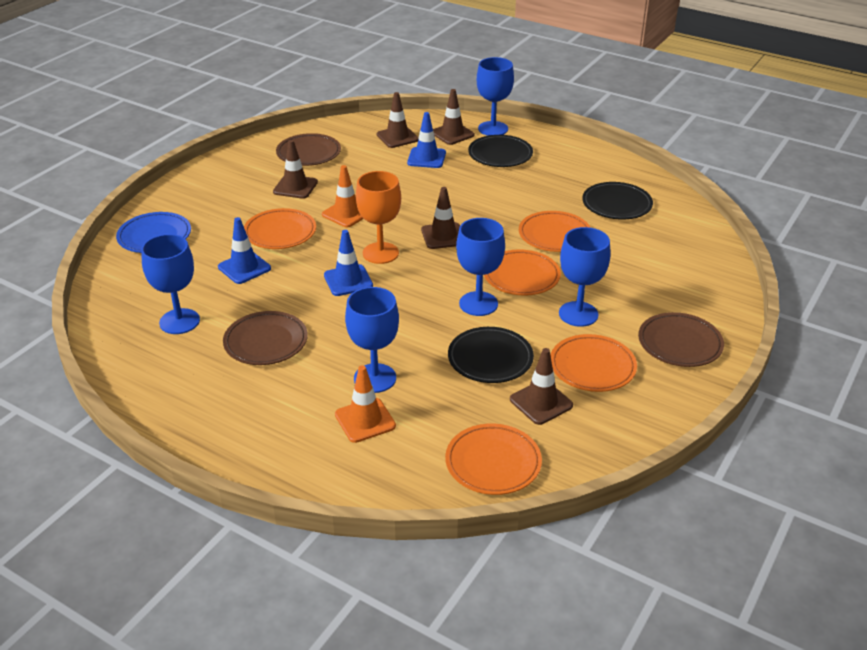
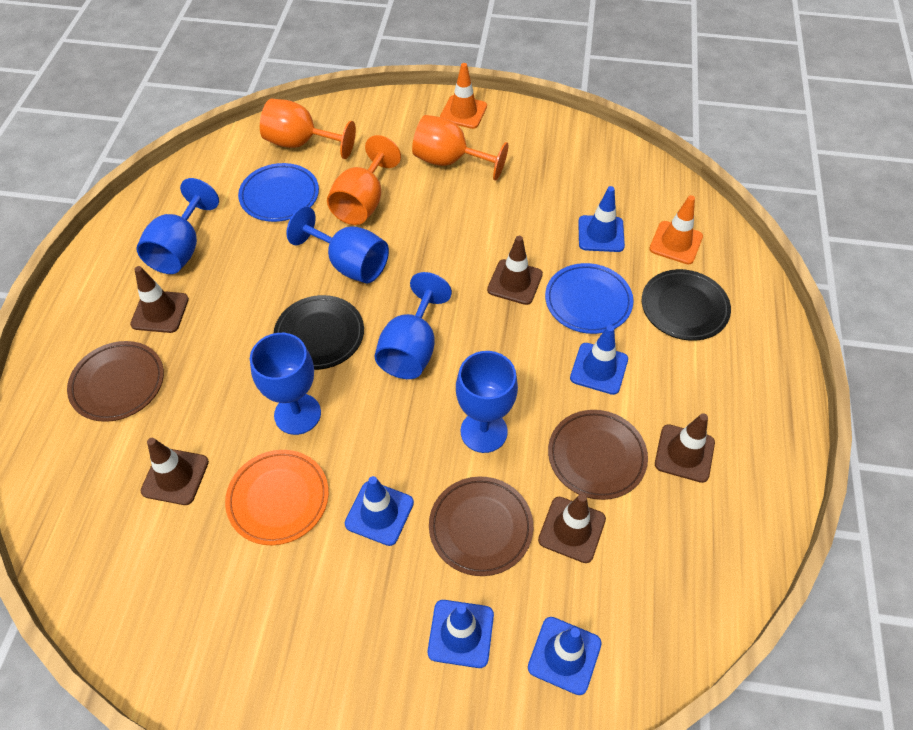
black plate: [448,327,534,383] [468,135,533,167] [582,182,653,219] = 3 -> [273,295,364,370] [642,269,731,341] = 2
blue plate: [116,212,191,253] = 1 -> [238,163,319,222] [545,263,633,334] = 2
blue traffic cone: [218,217,271,284] [324,230,373,296] [407,112,446,168] = 3 -> [345,476,414,546] [428,600,494,668] [528,617,602,695] [570,325,628,395] [578,186,625,252] = 5
orange goblet: [356,171,401,264] = 1 -> [260,99,356,159] [327,135,401,225] [412,115,508,181] = 3
orange plate: [244,208,316,249] [445,424,542,495] [484,249,561,296] [519,211,591,252] [551,334,637,392] = 5 -> [225,450,329,545] = 1

